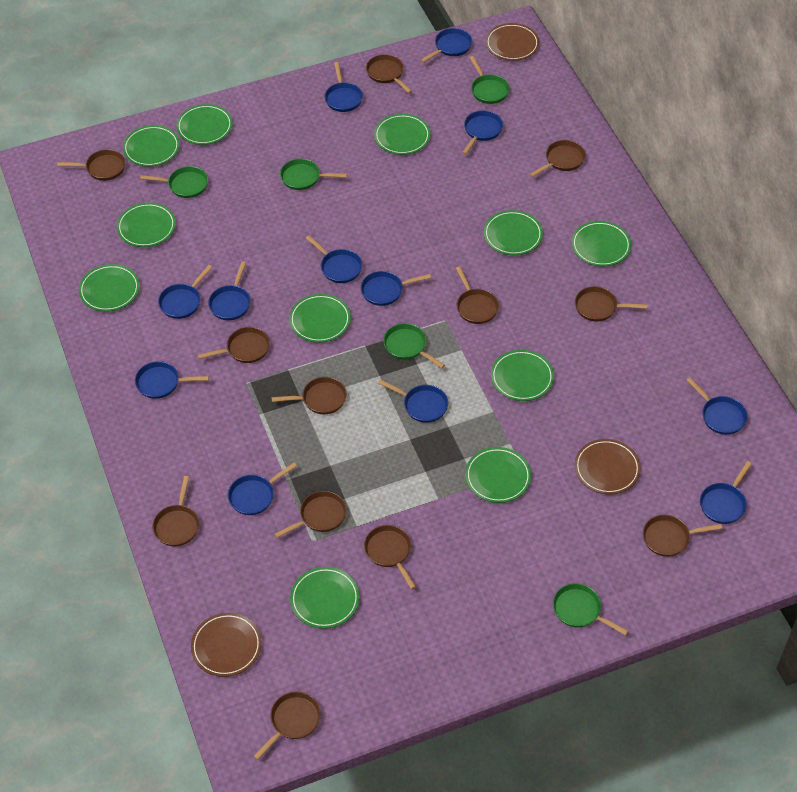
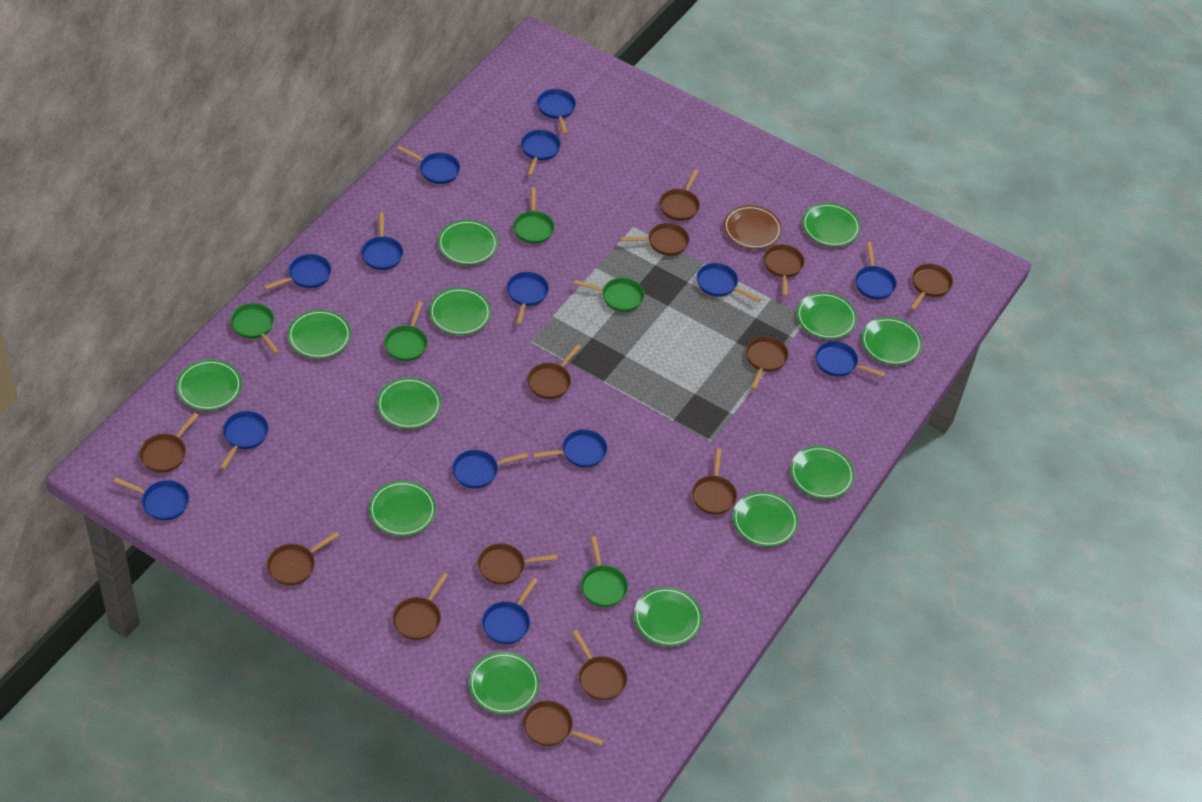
blue pan: [135,361,209,399] [158,265,212,319] [208,261,251,320] [228,463,297,515] [306,236,362,283] [325,62,363,112] [361,271,431,306] [378,379,448,423] [421,28,472,63] [462,110,503,155] [686,378,747,435] [700,461,752,524] = 12 -> [114,478,189,520] [220,411,269,470] [264,254,331,290] [361,213,403,270] [397,146,460,184] [452,450,528,488] [482,578,538,644] [507,272,549,325] [521,130,561,176] [533,429,607,467] [537,89,576,135] [697,263,761,302] [815,341,886,377] [855,242,897,299] = 14
brown pan: [57,149,125,181] [152,476,199,546] [198,327,270,363] [253,692,321,760] [272,377,347,414] [274,491,347,538] [364,525,416,589] [366,54,412,93] [456,266,499,324] [530,140,586,177] [575,286,648,322] [643,515,722,557] = 12 -> [139,413,199,473] [267,532,339,585] [393,573,448,640] [478,543,557,585] [523,701,604,746] [527,344,581,399] [572,630,627,700] [620,223,690,256] [659,169,700,221] [692,448,737,515] [746,336,789,390] [764,244,805,296] [910,264,953,310] = 13
brown plate: [191,613,262,677] [485,23,539,61] [575,439,641,494] = 3 -> [724,205,782,249] = 1
green plate: [79,264,140,312] [117,202,176,247] [123,125,180,167] [176,104,233,145] [289,294,351,343] [290,567,360,629] [374,114,431,155] [465,447,531,503] [484,210,543,255] [491,350,554,401] [571,221,631,266] = 11 -> [176,360,242,411] [288,310,351,359] [369,481,436,536] [377,378,441,429] [429,287,491,335] [438,220,498,265] [469,652,540,714] [634,587,702,646] [733,492,798,547] [790,446,855,499] [796,292,857,339] [802,203,860,247] [861,317,922,365] = 13

